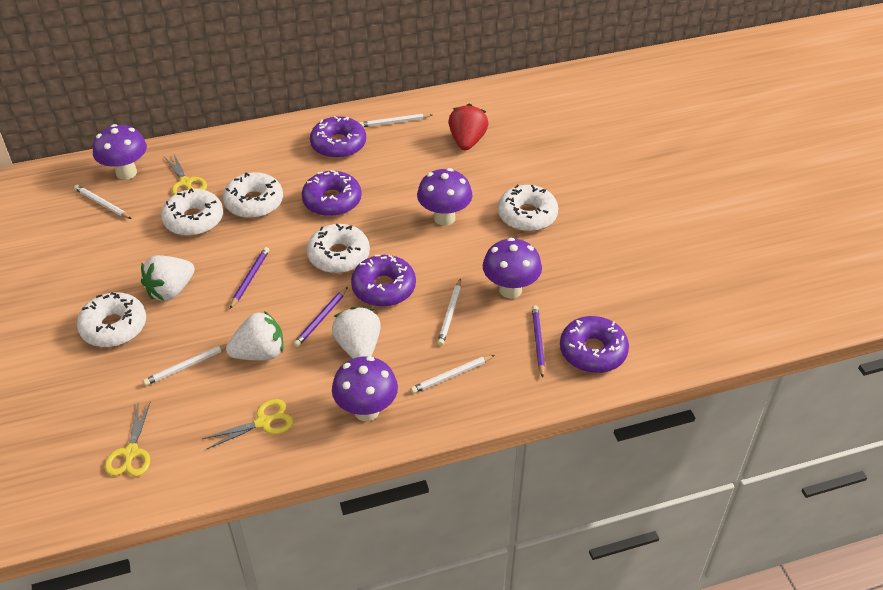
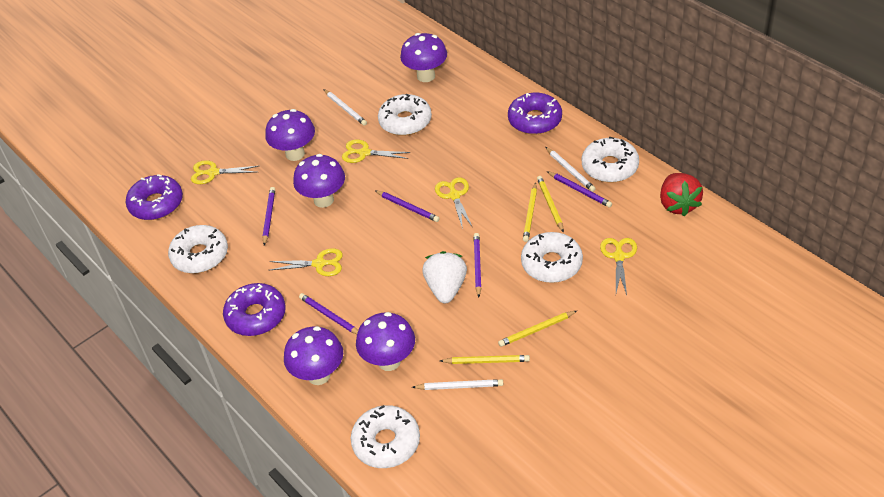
purple donut: [302,170,362,217] [310,116,366,159] [351,255,416,307] [560,316,629,373] = 4 -> [126,174,183,220] [223,283,286,336] [508,93,562,134] = 3
purple mushroom: [93,124,147,180] [332,356,398,421] [417,168,472,226] [483,238,542,298] = 4 -> [265,109,315,161] [284,326,343,385] [293,154,345,208] [356,312,415,371] [400,33,447,82] = 5
purple pencil: [230,247,269,309] [293,287,348,347] [532,305,545,378] = 3 -> [262,187,275,245] [299,293,358,334] [375,190,440,222] [474,233,481,298] [547,171,612,208] = 5
white pencil: [74,185,132,219] [143,344,227,386] [360,114,432,127] [410,355,495,394] [437,279,461,346] = 5 -> [323,89,367,126] [412,379,503,390] [546,147,596,192] = 3
white strawberry: [141,255,195,301] [226,311,283,361] [332,307,381,359] = 3 -> [422,251,467,303] = 1
yellow pencil: none = 0 -> [440,355,530,364] [498,311,577,347] [523,182,537,242] [537,176,564,233] = 4
yellow scissors: [105,401,151,476] [164,155,207,195] [202,399,294,450] = 3 -> [191,160,258,184] [269,248,343,276] [342,139,411,163] [435,177,473,229] [600,238,637,295] = 5

